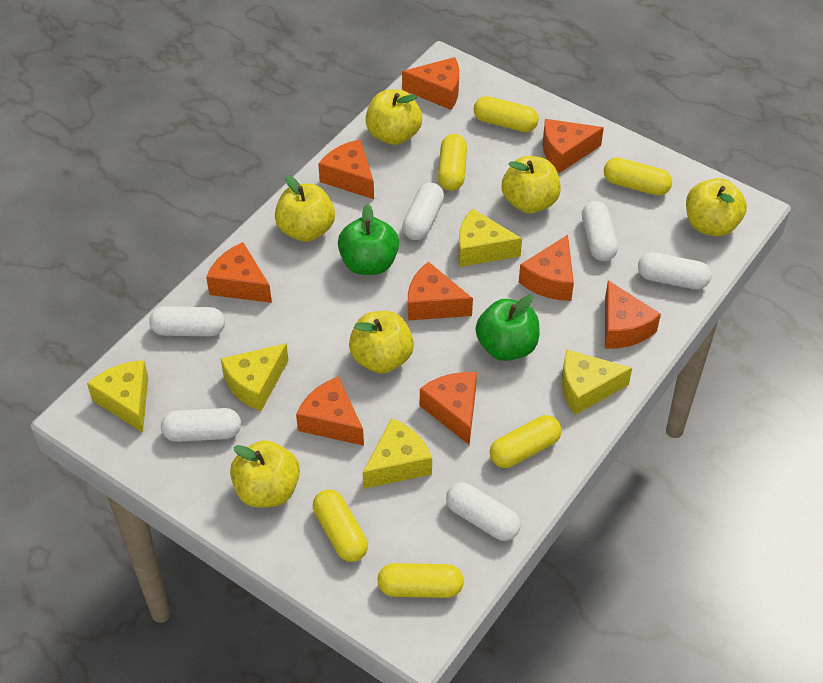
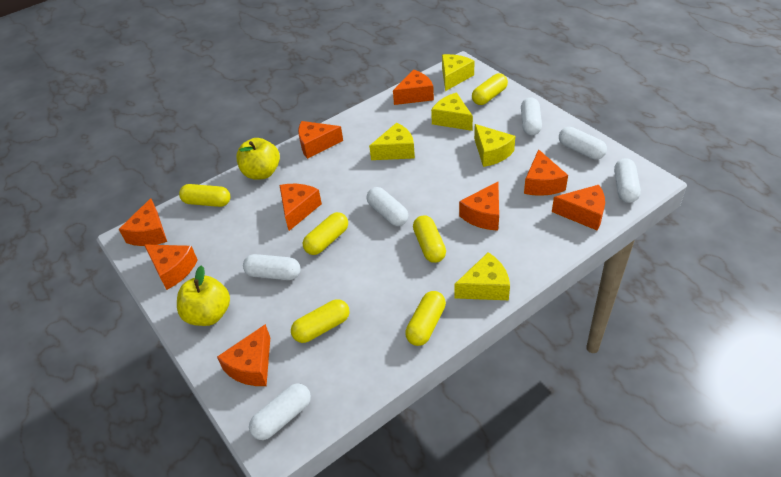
green apple: [338,204,399,275] [476,295,539,361] = 2 -> none = 0
yellow apple: [230,440,300,508] [275,175,335,242] [349,311,414,373] [365,89,422,145] [502,156,561,213] [686,178,747,237] = 6 -> [177,265,230,326] [236,138,280,180] = 2

